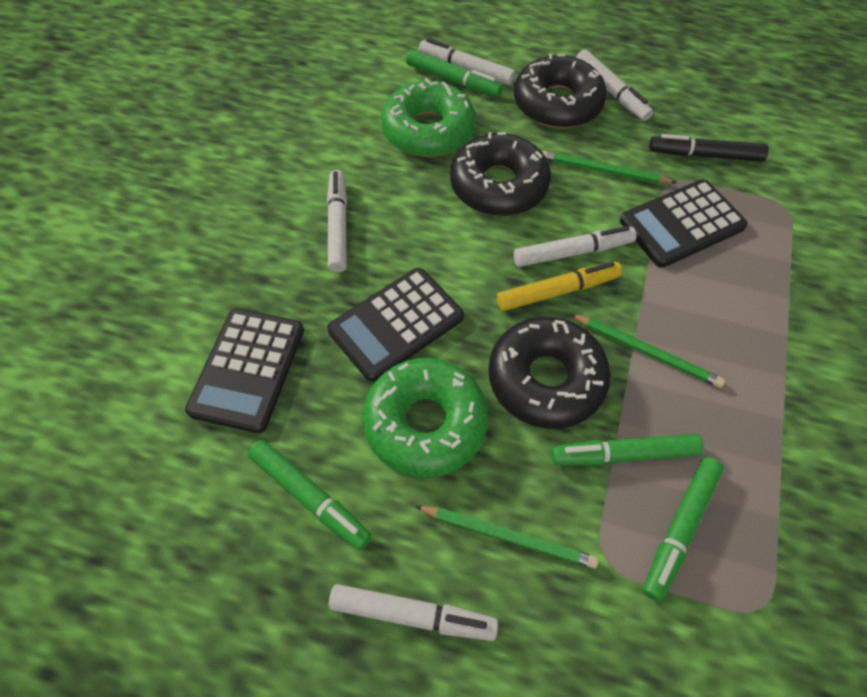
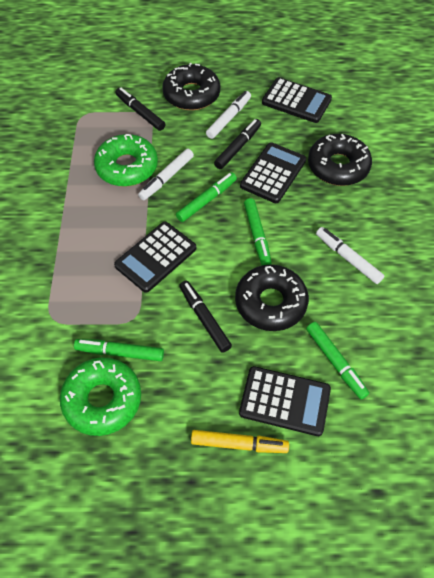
black calculator: [185,308,304,433] [327,268,464,382] [620,179,748,268] = 3 -> [114,222,196,293] [239,366,331,436] [240,142,306,203] [262,77,332,123] = 4
black marker: [649,134,769,162] = 1 -> [115,88,166,131] [179,280,232,353] [214,119,261,169] = 3
green pencil: [415,506,599,569] [542,151,676,184] [570,314,725,388] = 3 -> none = 0
white marker: [327,170,347,273] [329,584,498,641] [419,38,515,85] [514,226,636,267] [576,49,653,121] = 5 -> [138,149,194,200] [206,91,251,139] [316,227,384,284] = 3

